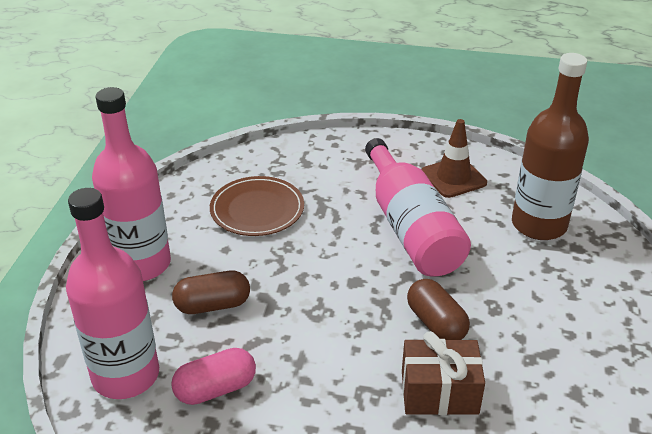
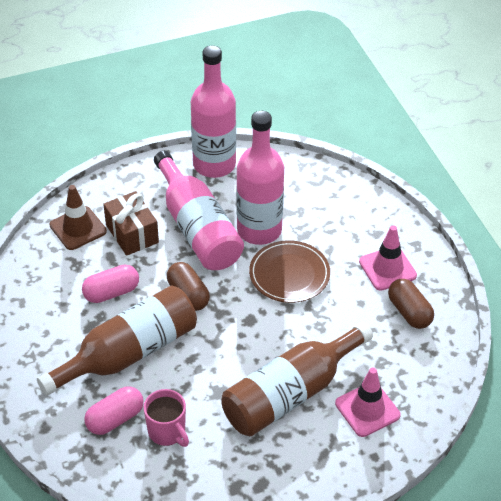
brown bottle: [512,53,589,240] = 1 -> [37,285,197,396] [221,322,373,436] = 2
pink capsule: [171,348,256,405] = 1 -> [82,264,139,303] [84,386,144,435] = 2
pink mug: none = 0 -> [143,389,189,447] = 1
pink traffic cone: none = 0 -> [335,367,401,437] [359,226,417,291] = 2

